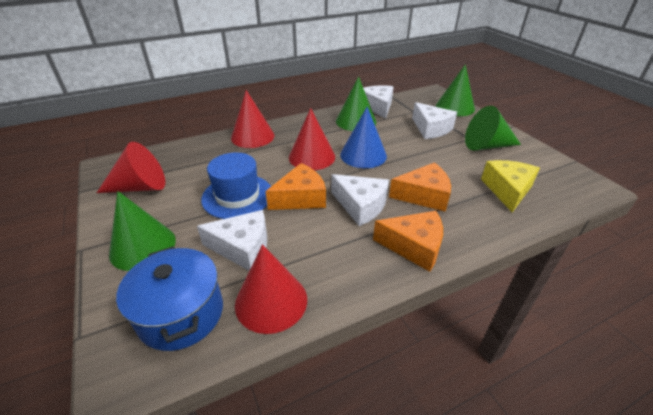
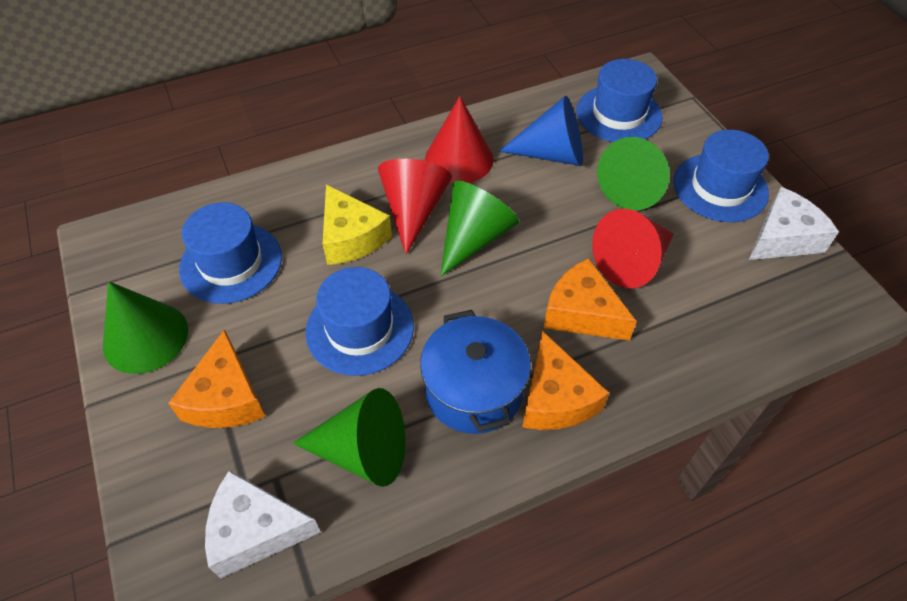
blue hat: [201,153,271,219] = 1 -> [179,203,282,304] [305,267,414,376] [576,59,663,142] [674,130,769,222] = 4
red cone: [97,142,165,193] [231,90,274,148] [235,244,307,334] [289,108,335,170] = 4 -> [378,159,452,254] [425,96,494,183] [592,209,673,288] = 3
white cheese: [197,210,267,271] [331,174,389,226] [363,86,394,119] [412,102,457,139] = 4 -> [205,470,321,579] [749,187,839,260] = 2

